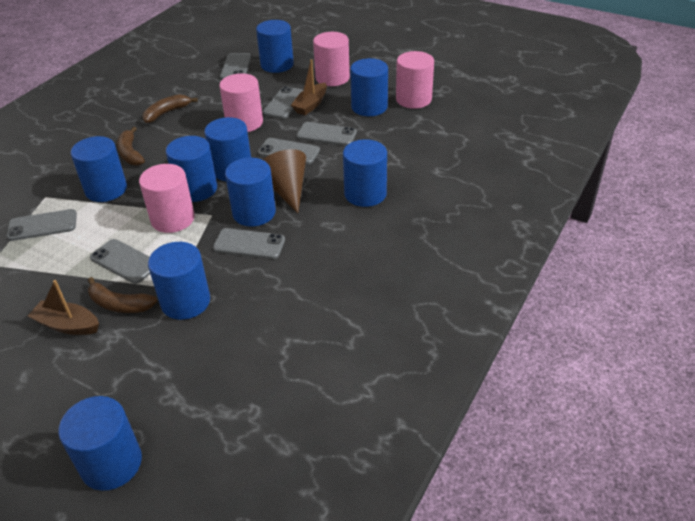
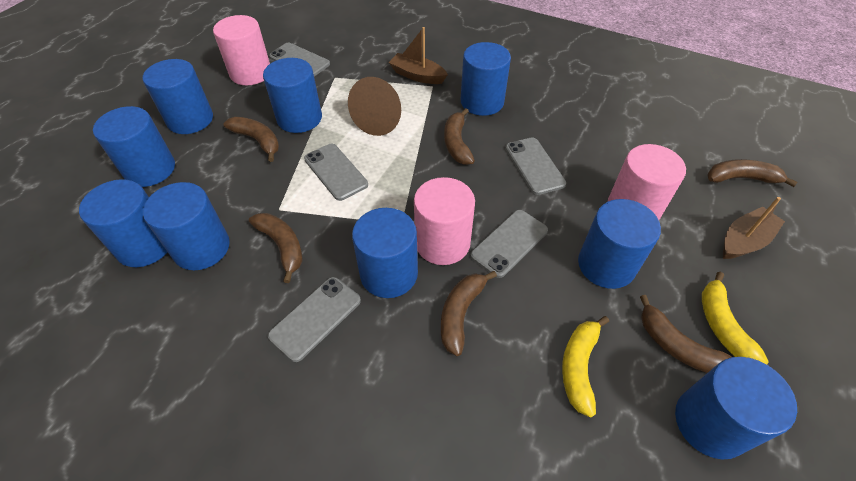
brown banana: [88,277,157,313] [117,127,145,166] [142,94,198,123] = 3 -> [223,117,279,162] [249,213,303,283] [441,271,497,356] [444,108,475,165] [640,295,731,373] [707,159,798,187] = 6
grey phone: [6,209,77,241] [90,239,150,284] [213,228,285,259] [220,53,251,79] [258,138,320,164] [262,86,303,119] [297,122,357,146] = 7 -> [268,277,361,362] [269,43,330,76] [304,144,368,201] [470,210,548,278] [505,137,566,195] = 5
pink cylinder: [139,164,195,233] [219,73,263,132] [313,32,350,86] [396,51,434,109] = 4 -> [213,15,270,85] [414,177,475,265] [608,144,686,220] = 3
yellow banana: none = 0 -> [562,316,609,418] [702,272,769,364] = 2

